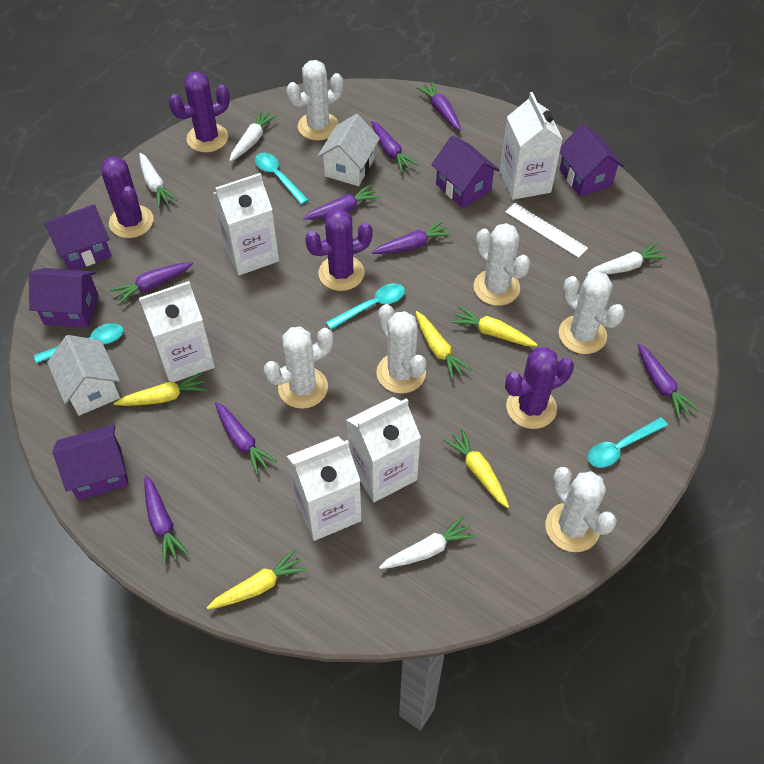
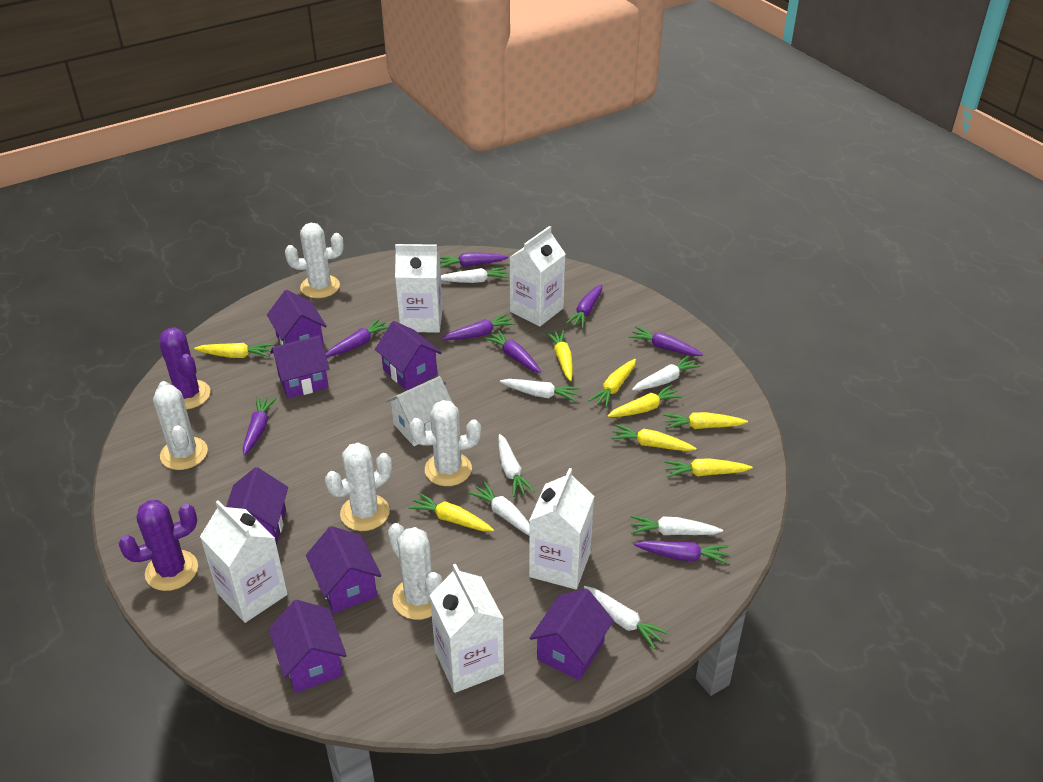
purple cactus: [101,156,154,238] [169,72,230,153] [305,209,373,291] [505,347,574,429] = 4 -> [119,500,198,591] [159,327,211,410] = 2
purple house: [29,268,99,328] [44,204,112,270] [52,424,129,500] [431,136,500,208] [559,124,624,197] = 5 -> [226,467,288,545] [267,290,327,347] [269,600,347,693] [270,335,330,399] [306,526,381,613] [375,321,442,391] [530,589,614,680] = 7
turquoise spoon: [34,323,124,364] [255,153,308,205] [326,283,405,330] [588,417,668,468] = 4 -> none = 0
white cactus: [264,327,333,409] [287,60,343,141] [376,304,426,393] [474,223,530,306] [545,467,617,552] [559,272,625,354] = 6 -> [153,381,208,470] [285,223,343,298] [325,443,392,531] [388,523,442,620] [409,400,481,486] = 5
white carrot: [139,153,177,208] [229,110,277,162] [379,516,476,569] [587,243,667,274] = 4 -> [441,267,509,283] [468,481,529,535] [498,434,535,497] [500,379,580,402] [584,586,669,649] [631,515,723,535] [632,355,701,391] = 7
white house: [47,335,120,416] [317,114,380,186] = 2 -> [386,376,453,446] = 1
white ruler: [505,203,588,258] = 1 -> none = 0
yellow carrot: [114,372,208,406] [207,549,307,609] [415,311,472,380] [443,428,509,508] [451,306,538,346] = 5 -> [194,343,273,358] [408,493,494,531] [545,329,573,381] [588,359,636,408] [607,385,683,417] [611,424,696,451] [663,412,748,429] [664,458,753,477] = 8

